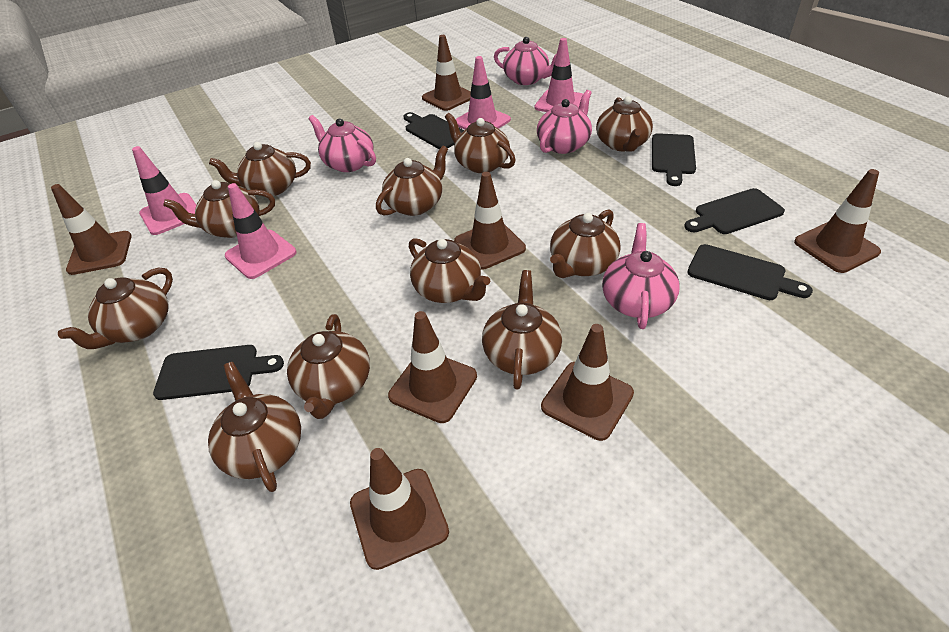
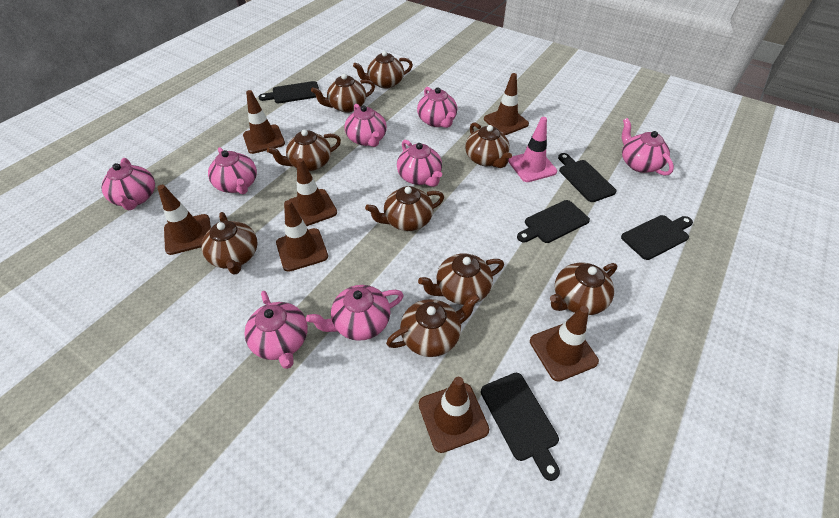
brown teapot: [58,268,173,349] [163,180,275,238] [208,362,301,492] [209,142,311,196] [287,314,370,419] [376,146,448,216] [409,238,490,303] [445,113,516,173] [482,270,562,390] [550,209,620,278] [596,96,653,152] = 11 -> [201,212,258,275] [267,129,341,171] [311,74,375,113] [353,51,413,89] [365,186,444,231] [386,294,480,357] [418,253,504,305] [465,122,512,168] [550,263,617,315] = 9
pink teapot: [308,115,376,172] [494,37,557,85] [537,90,592,154] [602,223,680,329] = 4 -> [101,158,155,210] [208,147,257,194] [244,291,308,369] [306,285,404,341] [345,104,387,147] [397,140,442,187] [417,87,457,128] [622,118,674,176] = 8
pink traffic cone: [132,146,196,235] [225,183,296,279] [456,56,511,130] [535,38,583,112] = 4 -> [508,117,557,182] = 1

